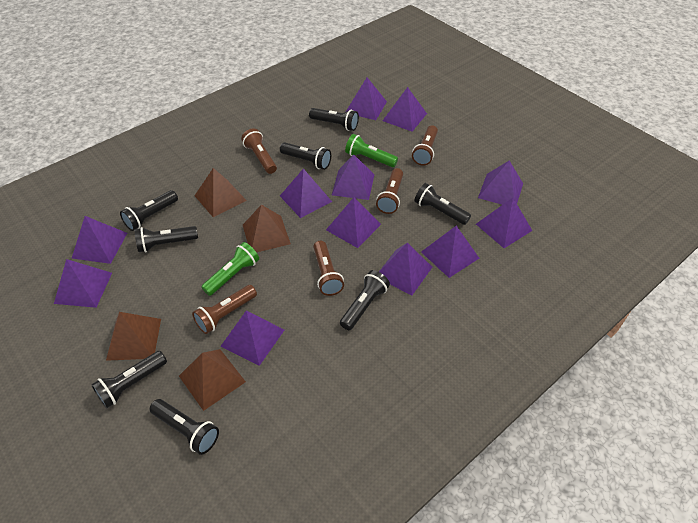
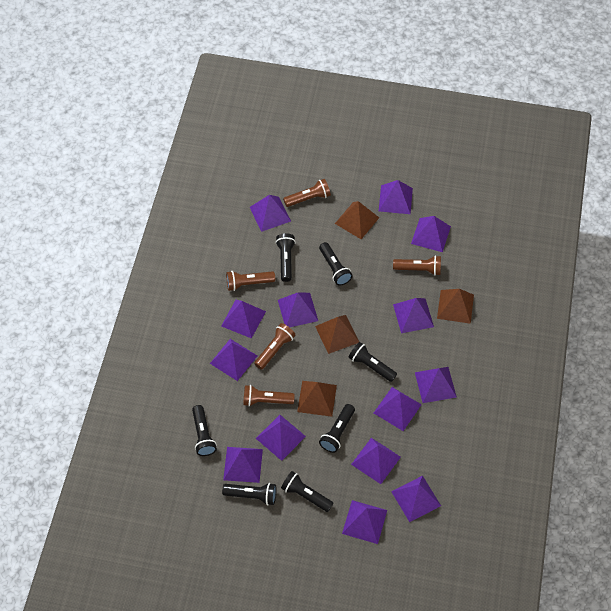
black flashlight: [91,351,167,408] [120,190,178,231] [135,226,198,252] [150,399,219,455] [280,142,331,170] [309,108,359,131] [340,270,390,330] [414,183,471,225] = 8 -> [192,405,217,456] [222,483,277,505] [276,233,296,282] [281,471,333,512] [319,242,353,286] [319,404,355,453] [348,342,397,382] = 7
green flashlight: [201,242,259,296] [345,134,398,167] = 2 -> none = 0
purple pyramid: [54,259,112,308] [72,216,127,264] [221,311,284,366] [280,168,332,218] [326,197,381,248] [332,154,375,200] [346,78,387,120] [379,243,432,295] [383,87,427,132] [421,226,479,278] [476,198,532,248] [478,161,523,205] = 12 -> [210,339,257,381] [221,300,266,338] [223,447,263,483] [250,195,291,232] [256,415,306,461] [278,292,318,327] [342,500,387,544] [351,438,401,484] [374,387,422,431] [379,180,413,214] [391,476,441,522] [393,298,434,333] [411,216,451,252] [415,367,457,403] = 14

